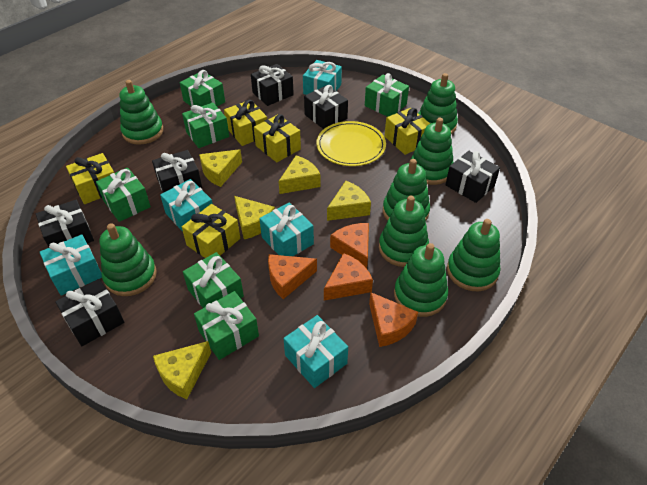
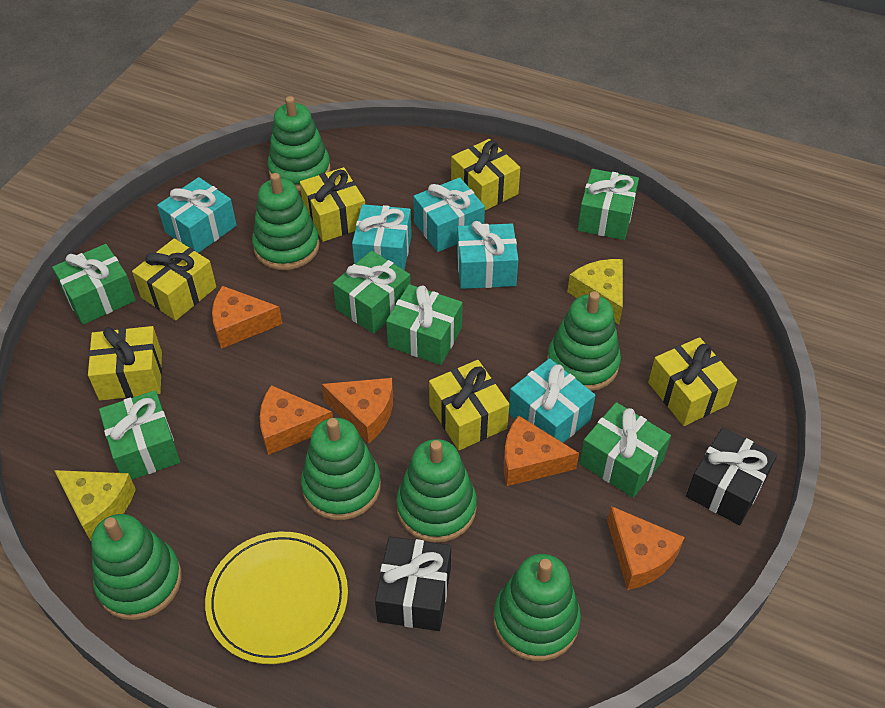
black gift: [36,200,94,247] [55,279,124,346] [152,150,202,193] [251,64,294,106] [304,85,348,129] [446,151,500,203] = 6 -> [375,536,451,631] [686,427,777,525] = 2
green stacking toy: [99,223,157,296] [120,80,163,145] [379,195,429,267] [383,159,430,221] [394,243,448,317] [410,118,454,185] [418,73,458,134] [447,219,500,291] = 8 -> [91,514,182,620] [252,173,320,270] [268,96,331,191] [301,418,381,520] [396,439,477,543] [494,554,581,661] [547,291,621,391] = 7
orange cheese: [268,254,317,299] [324,253,373,301] [330,223,369,269] [369,292,418,347] = 4 -> [212,286,282,349] [260,385,333,455] [322,378,393,444] [504,416,579,486] [607,506,685,590] = 5
yellow cheese: [153,341,211,399] [199,149,242,187] [234,196,275,239] [279,155,320,194] [327,181,371,221] = 5 -> [54,470,136,541] [567,259,623,325] = 2
yellow gift: [66,153,114,204] [182,204,240,258] [224,100,267,146] [254,114,301,162] [385,108,430,155] = 5 -> [88,326,162,401] [132,238,216,321] [300,167,365,242] [429,360,509,450] [451,139,520,210] [648,337,737,426] = 6

